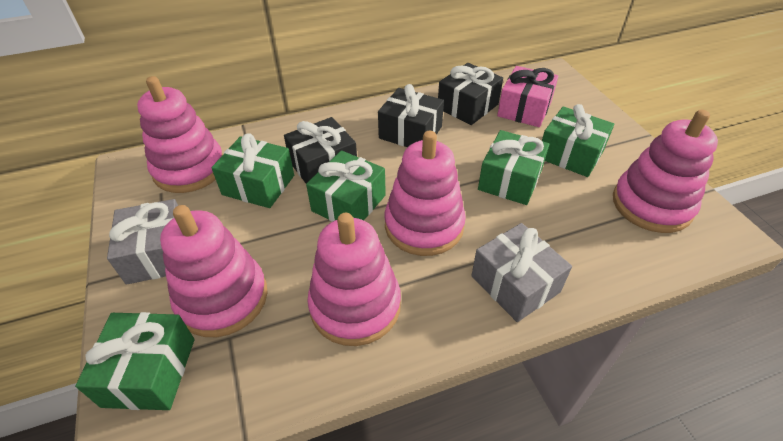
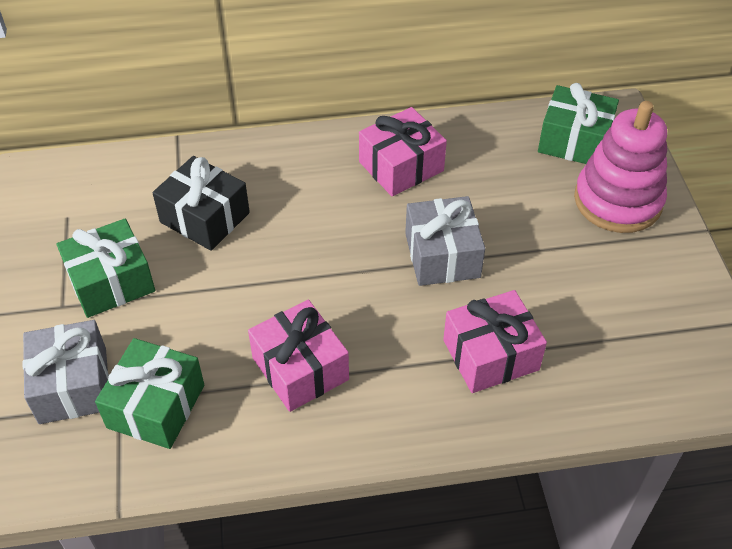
black gift: [284,117,357,183] [378,84,444,147] [438,63,503,125] = 3 -> [152,156,250,251] = 1
green gift: [75,312,194,410] [212,133,294,208] [306,151,386,222] [478,130,549,205] [542,104,614,177] = 5 -> [57,219,155,318] [95,338,204,449] [538,83,619,164] = 3
pink gift: [497,66,559,127] = 1 -> [248,300,349,412] [359,107,447,196] [443,290,547,393] = 3
pink stacking toy: [137,76,223,193] [160,205,268,337] [307,213,401,346] [385,131,466,256] [613,110,718,233] = 5 -> [574,101,667,233] = 1

